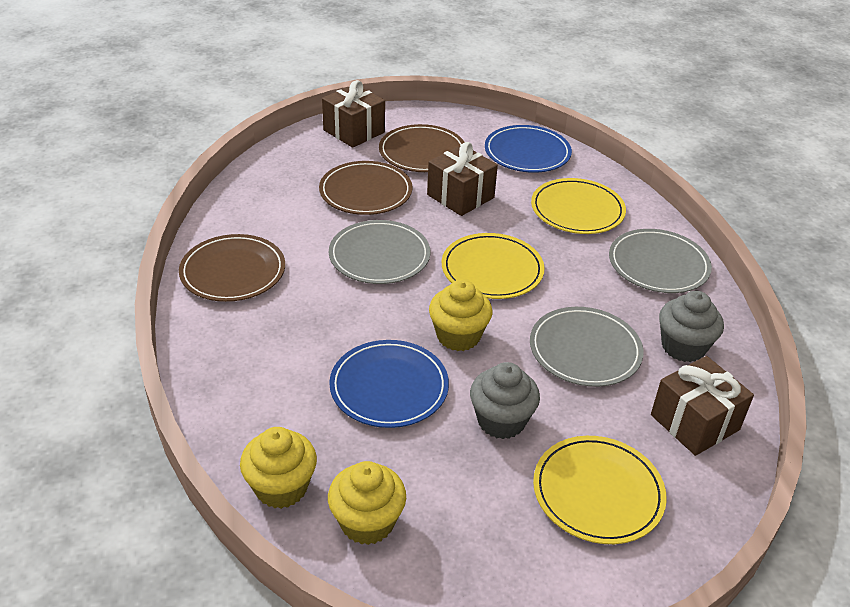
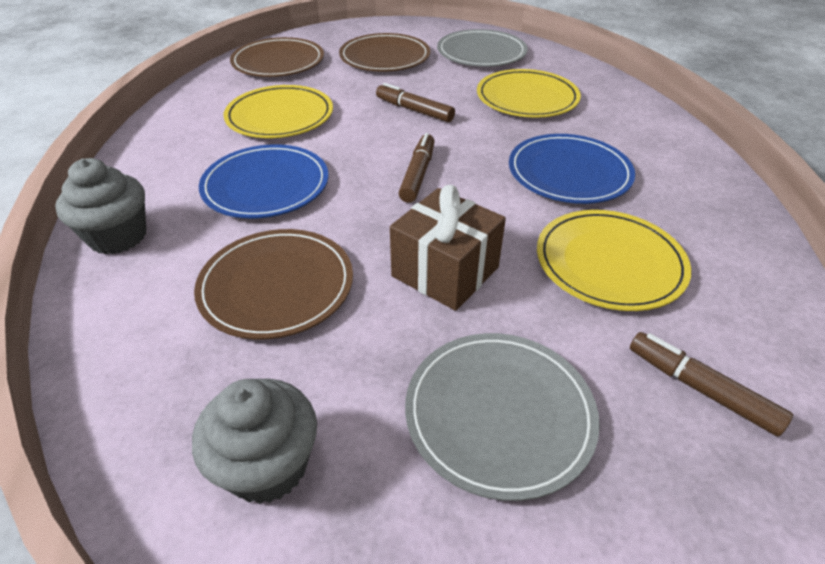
brown gift: [322,80,385,148] [427,142,498,216] [651,356,754,456] = 3 -> [390,185,506,311] = 1
brown marker: none = 0 -> [376,83,455,122] [399,133,435,203] [630,332,793,437] = 3
grey plate: [329,220,431,284] [530,307,644,387] [609,229,712,293] = 3 -> [405,333,600,501] [437,29,528,67] = 2
yellow cupcake: [240,427,317,509] [328,461,406,545] [429,279,492,351] = 3 -> none = 0

